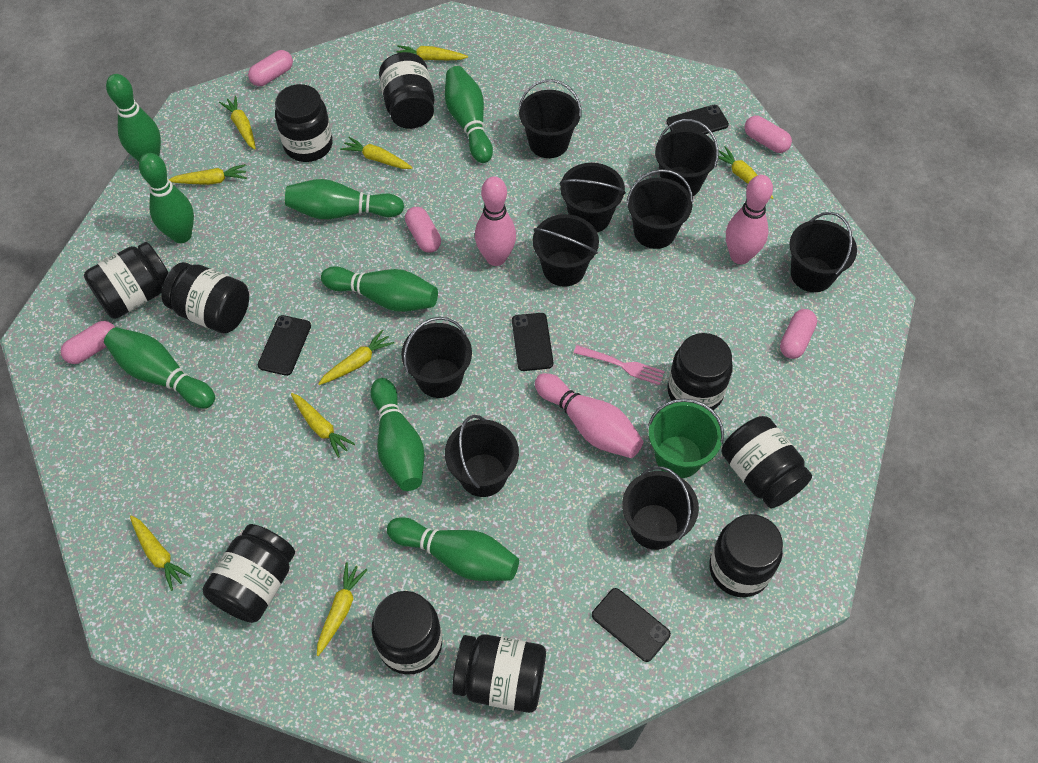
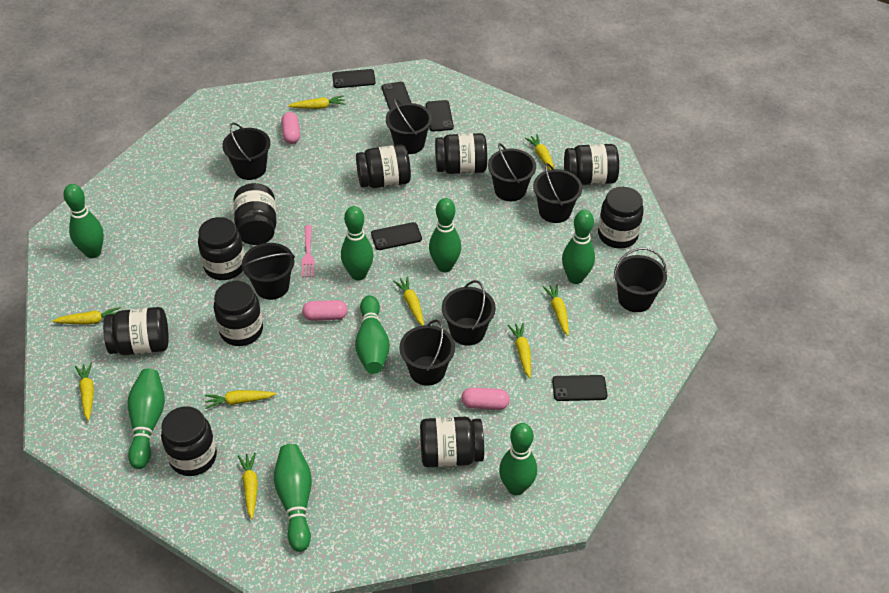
black bucket: [401,317,472,398] [445,415,519,497] [518,79,582,158] [533,214,599,287] [559,163,626,232] [622,466,699,550] [626,169,693,249] [655,119,719,196] [789,212,857,292] = 9 -> [222,123,270,180] [241,243,295,300] [386,98,432,154] [399,320,455,386] [442,280,496,346] [488,143,536,201] [533,163,582,223] [614,248,667,312] = 8
black phone: [258,315,311,376] [512,313,553,371] [592,588,671,662] [666,105,729,134] = 4 -> [332,69,376,88] [371,222,422,250] [382,82,411,110] [426,100,454,131] [552,375,607,401] = 5
green bucket: [648,399,724,478] = 1 -> none = 0
pink bowling pin: [475,176,516,266] [535,373,643,458] [726,175,773,264] = 3 -> none = 0
pink capsule: [61,321,115,364] [248,50,293,86] [405,207,441,253] [744,116,792,153] [780,309,817,359] = 5 -> [281,112,300,144] [302,300,348,321] [461,387,510,410] = 3

